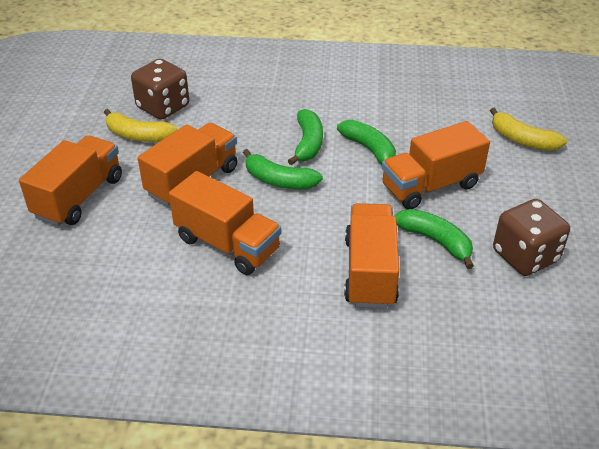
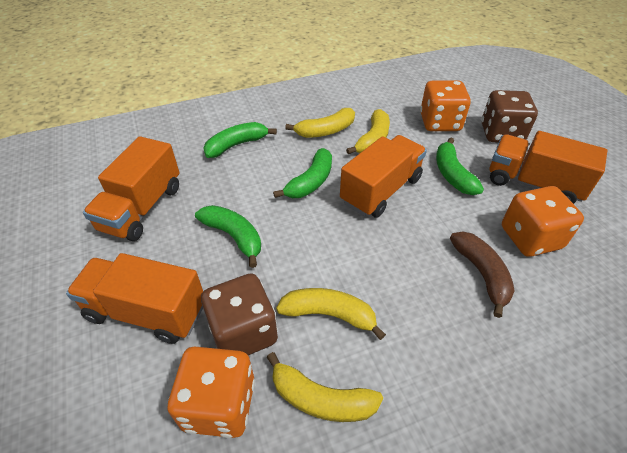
brown banana: none = 0 -> [450,231,515,318] = 1
orange dice: none = 0 -> [168,347,255,438] [420,80,471,131] [502,186,584,257] = 3
orange truck: [19,135,122,226] [138,123,238,206] [169,171,281,275] [344,203,399,308] [382,121,490,209] = 5 -> [66,253,203,344] [83,136,180,241] [340,135,427,218] [490,131,607,204] = 4
yellow banana: [104,109,178,142] [490,108,567,151] = 2 -> [267,352,383,422] [276,288,386,340] [285,108,355,138] [346,109,390,154] = 4

